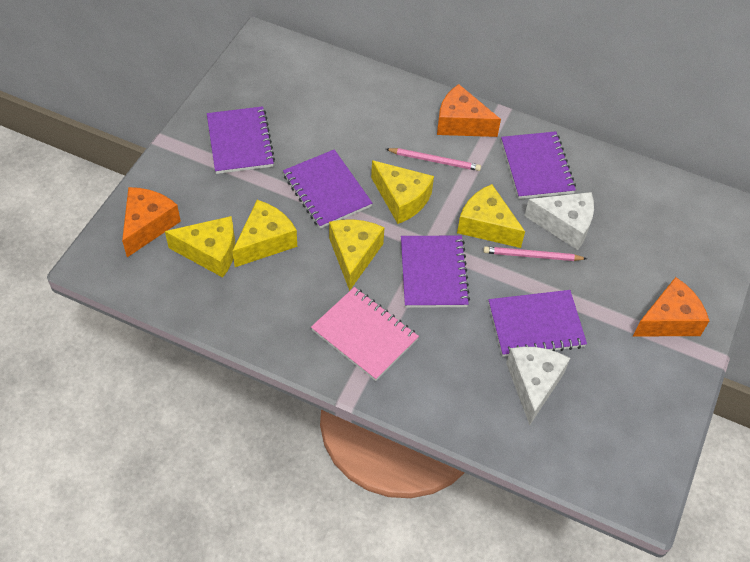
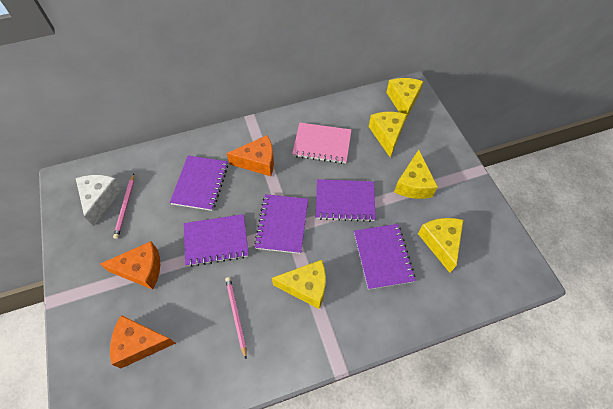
white cheese: [506,347,570,425] [524,192,594,250] = 2 -> [76,175,123,226] = 1

